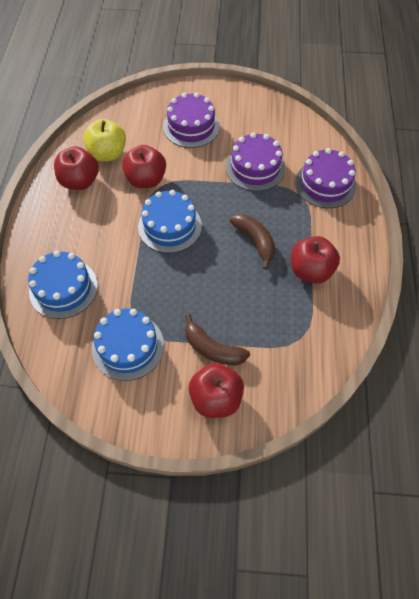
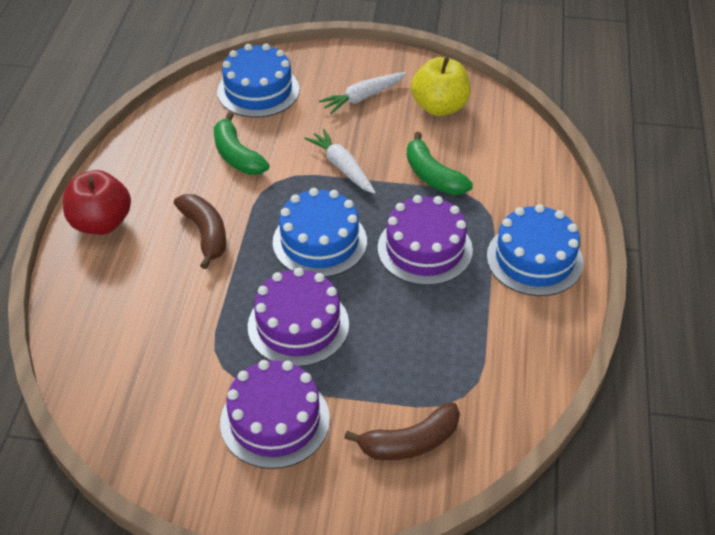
green banana: none = 0 -> [214,112,270,175] [407,132,473,195] = 2
red apple: [54,146,99,190] [122,145,166,188] [188,363,244,418] [291,236,340,283] = 4 -> [63,170,131,235] = 1
white carrot: none = 0 -> [304,129,375,194] [319,72,407,114] = 2

